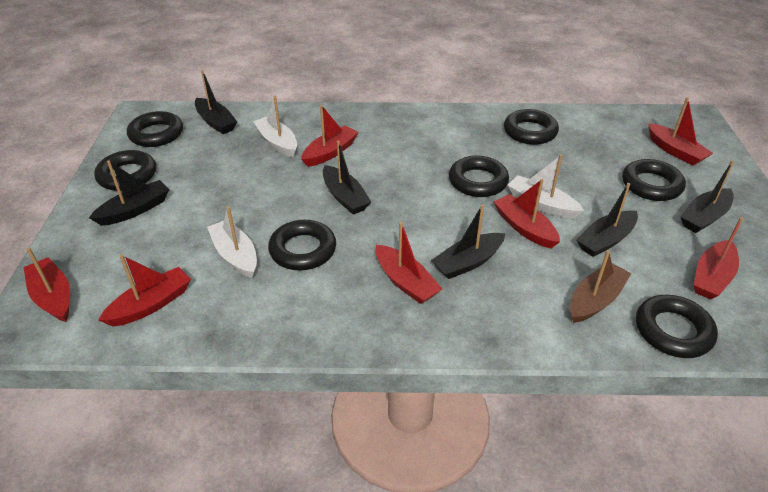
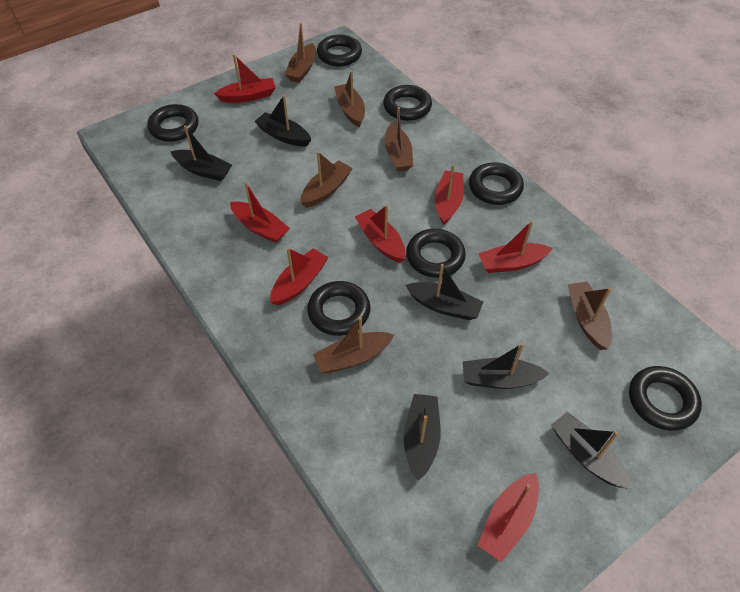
brown boat: [570,250,631,323] = 1 -> [285,23,316,83] [301,151,352,208] [313,317,394,373] [334,71,365,127] [385,107,413,172] [568,282,612,350] = 6
white boat: [207,206,257,278] [253,96,297,157] [507,155,584,218] = 3 -> none = 0

